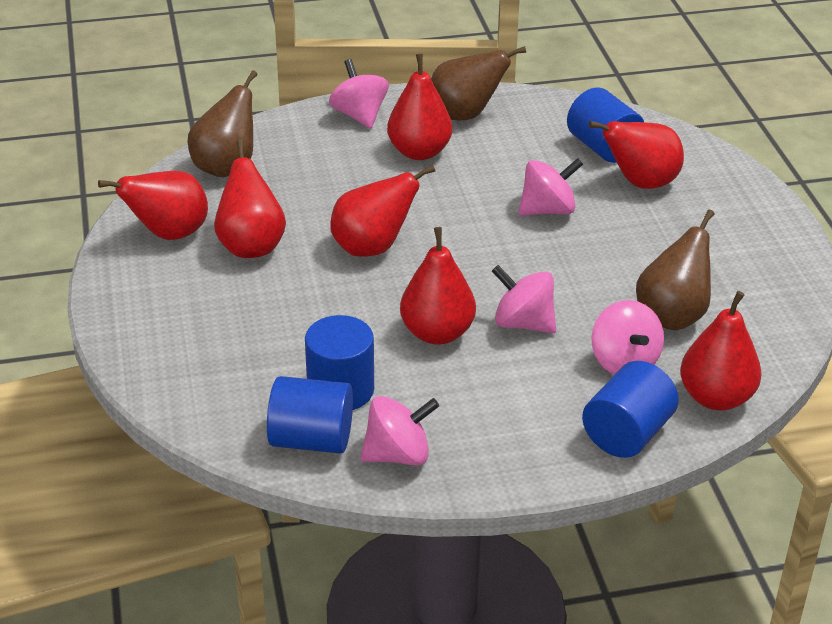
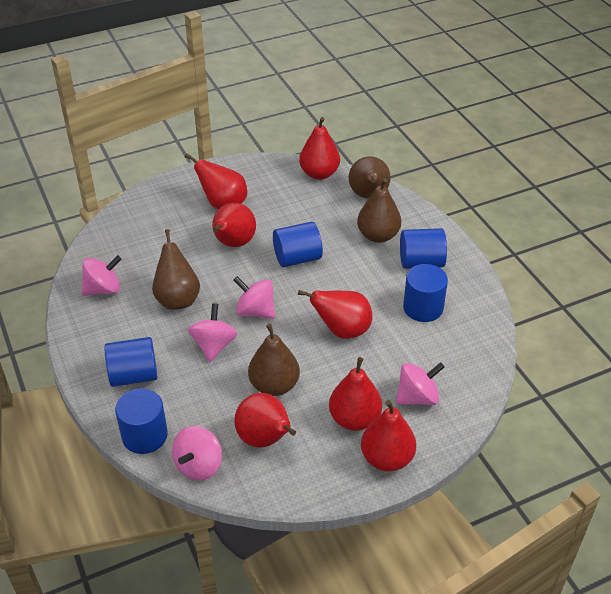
blue cylinder: [267,376,353,454] [305,315,374,410] [567,87,644,163] [582,361,679,458] = 4 -> [104,337,158,387] [115,388,168,454] [273,222,323,267] [400,228,447,269] [403,264,448,322] = 5
brown pear: [188,70,258,177] [431,46,526,121] [636,210,714,330] = 3 -> [152,229,200,310] [248,324,300,396] [349,156,391,199] [357,178,401,243] = 4

